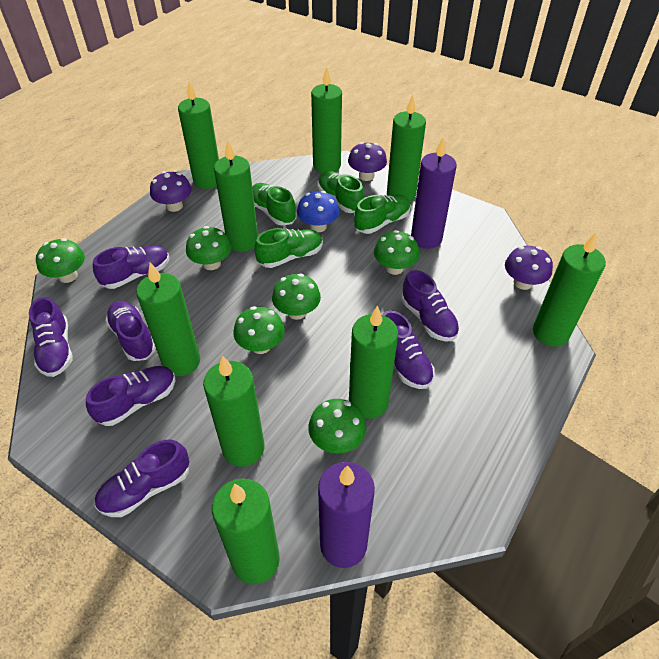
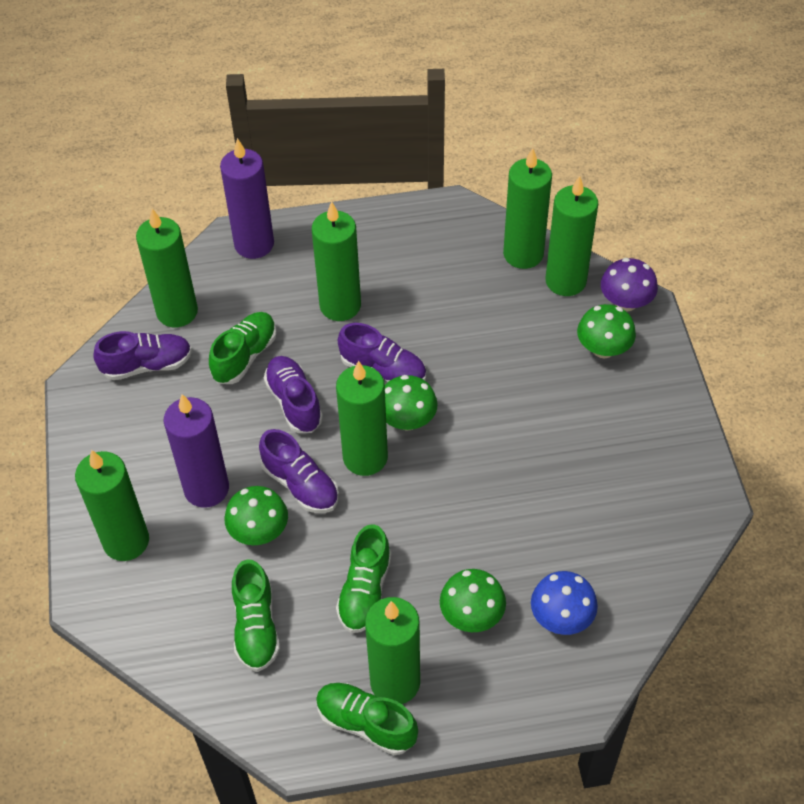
green candle: [136,262,200,376] [178,81,219,189] [203,355,264,467] [212,478,280,584] [214,141,258,252] [311,67,342,173] [349,305,398,419] [387,95,426,202] [533,233,606,347] = 9 -> [75,450,149,561] [136,209,198,327] [312,201,361,321] [336,360,388,476] [365,597,420,704] [503,148,552,269] [545,176,598,296] = 7
green mushroom: [36,238,85,283] [186,226,231,270] [233,306,285,354] [272,273,321,320] [308,399,366,453] [374,230,419,275] = 6 -> [225,486,288,545] [385,375,437,430] [440,569,506,632] [577,304,636,358] = 4
purple mushroom: [150,171,192,212] [348,142,387,181] [505,246,553,290] = 3 -> [601,258,658,312] = 1
purple shoe: [29,297,73,377] [86,366,176,426] [93,245,169,289] [94,440,189,517] [105,301,156,361] [383,310,434,389] [401,270,460,342] = 7 -> [93,331,192,380] [259,429,339,513] [264,356,323,433] [338,323,426,382] = 4

